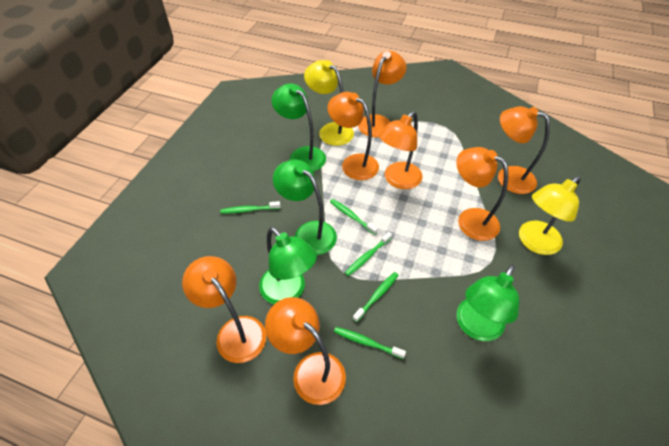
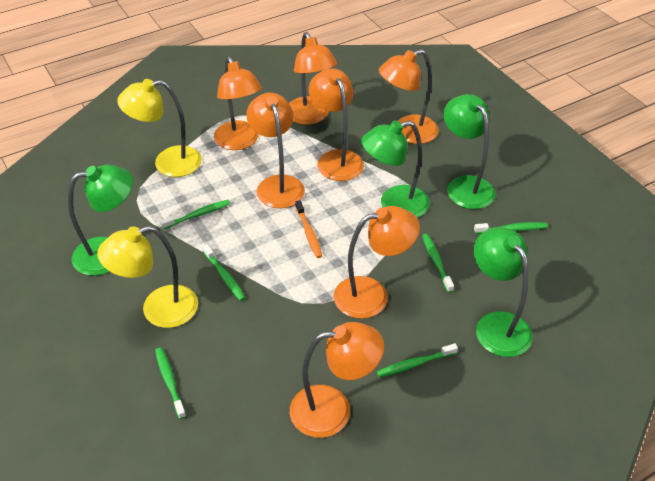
green toothbrush: [220,201,281,214] [330,199,378,235] [334,327,406,359] [345,232,392,276] [353,272,399,322] = 5 -> [155,348,186,419] [160,200,231,230] [202,244,245,301] [377,343,458,377] [422,234,454,293] [474,222,548,234] = 6
orange toothbrush: none = 0 -> [295,200,322,258] = 1

